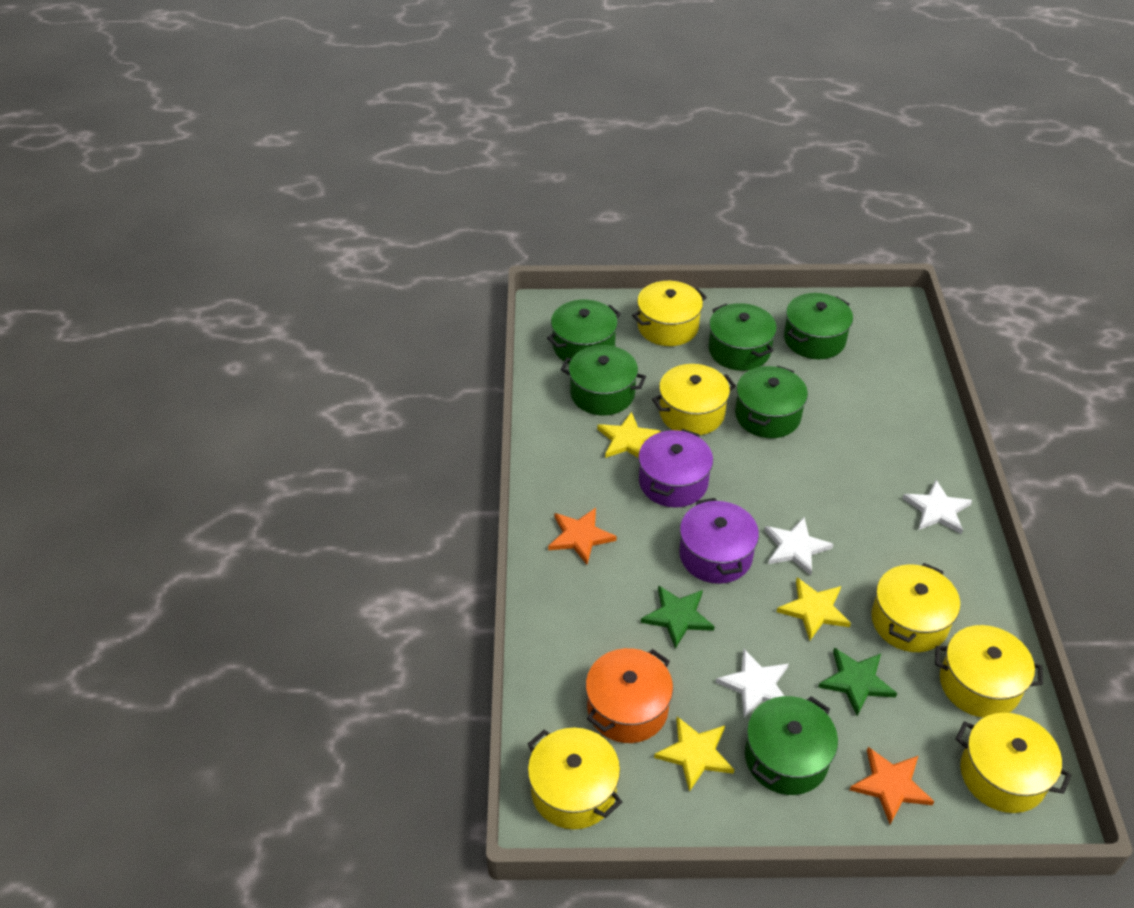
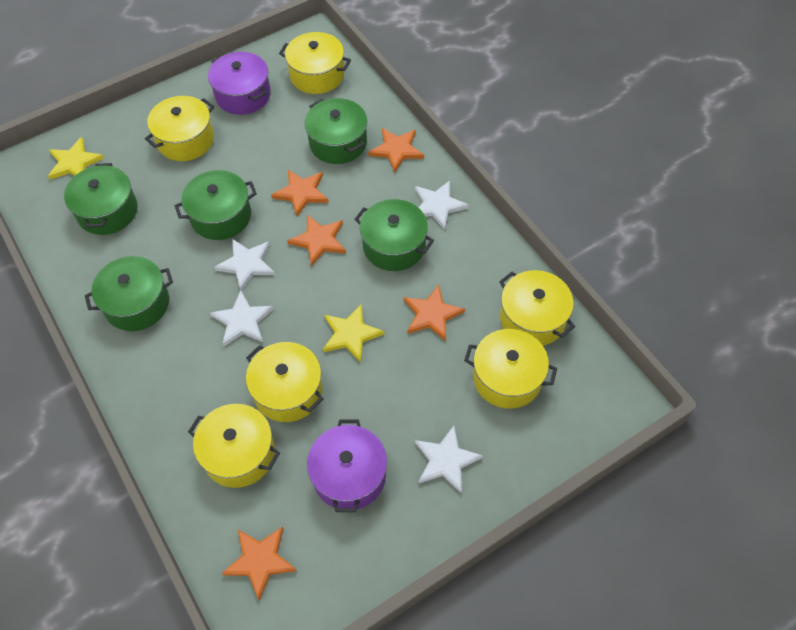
green pot: [547,300,621,364] [560,345,646,415] [708,303,777,371] [735,366,808,438] [745,696,838,795] [784,293,853,359] = 6 -> [64,163,137,235] [85,256,173,331] [175,170,257,240] [305,98,367,164] [354,199,434,271] = 5
green star: [641,585,715,649] [818,648,897,716] = 2 -> none = 0
orange pot: [586,648,673,743] = 1 -> none = 0
orange star: [548,508,617,564] [850,747,934,824] = 2 -> [222,527,297,601] [271,170,329,217] [287,215,346,266] [368,128,424,173] [404,285,465,341] = 5
white star: [716,649,788,718] [764,517,833,576] [902,480,972,534] = 3 -> [210,291,274,347] [214,239,275,291] [415,181,469,230] [415,426,483,493] = 4
yellow star: [597,412,661,458] [654,716,734,792] [777,578,851,641] = 3 -> [48,137,104,180] [323,304,384,363] = 2

